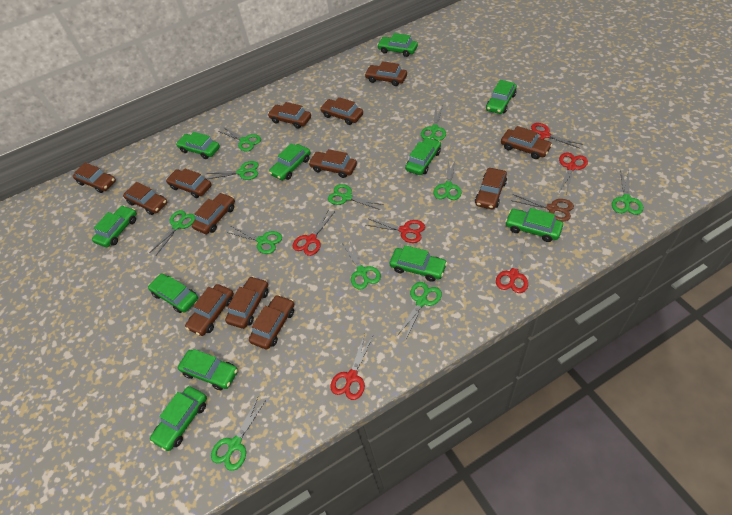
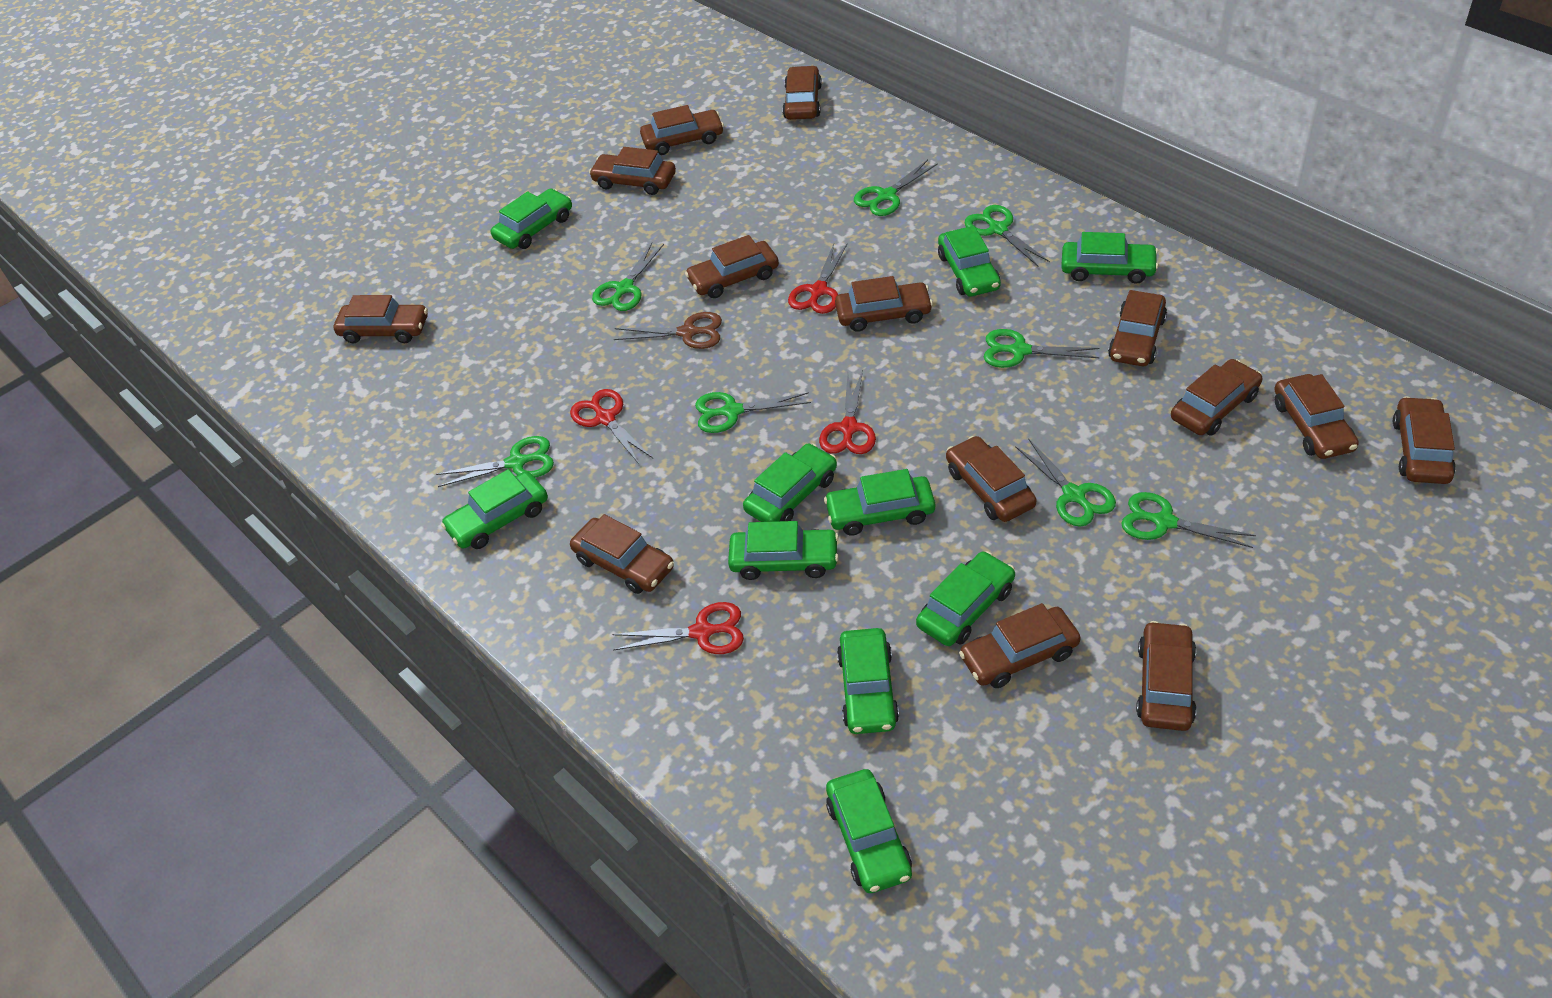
brown car: [73,163,116,193] [123,182,167,215] [166,168,212,198] [185,284,234,336] [192,193,235,234] [225,276,268,329] [249,295,294,350] [268,102,311,129] [309,149,357,178] [320,97,363,125] [365,61,407,86] [475,168,507,209] [501,126,552,159] = 13 -> [334,295,428,343] [570,514,674,594] [589,147,676,195] [640,105,724,155] [685,235,779,298] [782,66,822,120] [835,276,933,332] [946,436,1037,522] [959,603,1081,688] [1108,290,1167,366] [1136,621,1197,731] [1171,359,1262,436] [1274,374,1359,459] [1393,397,1456,484] = 14
green car: [92,205,137,247] [148,273,198,313] [150,386,207,451] [176,132,220,159] [178,349,238,390] [269,143,311,180] [377,33,418,57] [390,245,447,282] [405,137,441,175] [486,80,517,114] [505,208,563,242] = 11 -> [441,469,548,549] [491,189,572,249] [728,521,839,580] [743,443,837,522] [824,469,935,536] [826,769,912,893] [837,628,899,734] [916,551,1015,646] [938,226,1001,296] [1061,232,1158,284] = 10
green scissors: [149,210,195,255] [207,161,258,180] [211,397,266,471] [219,127,261,152] [227,226,282,254] [328,184,384,210] [342,242,381,290] [397,282,442,340] [421,106,446,141] [434,159,461,200] [612,169,643,215] = 11 -> [436,436,554,487] [592,243,664,311] [695,392,811,433] [854,160,938,216] [965,205,1050,266] [984,329,1100,368] [1015,438,1116,526] [1121,492,1256,548] = 8
red scissors: [293,209,334,256] [331,334,373,400] [366,218,425,243] [496,241,528,293] [531,123,583,148] [559,153,588,192] = 6 -> [570,389,653,464] [612,602,744,654] [788,244,847,314] [819,370,876,454] = 4

